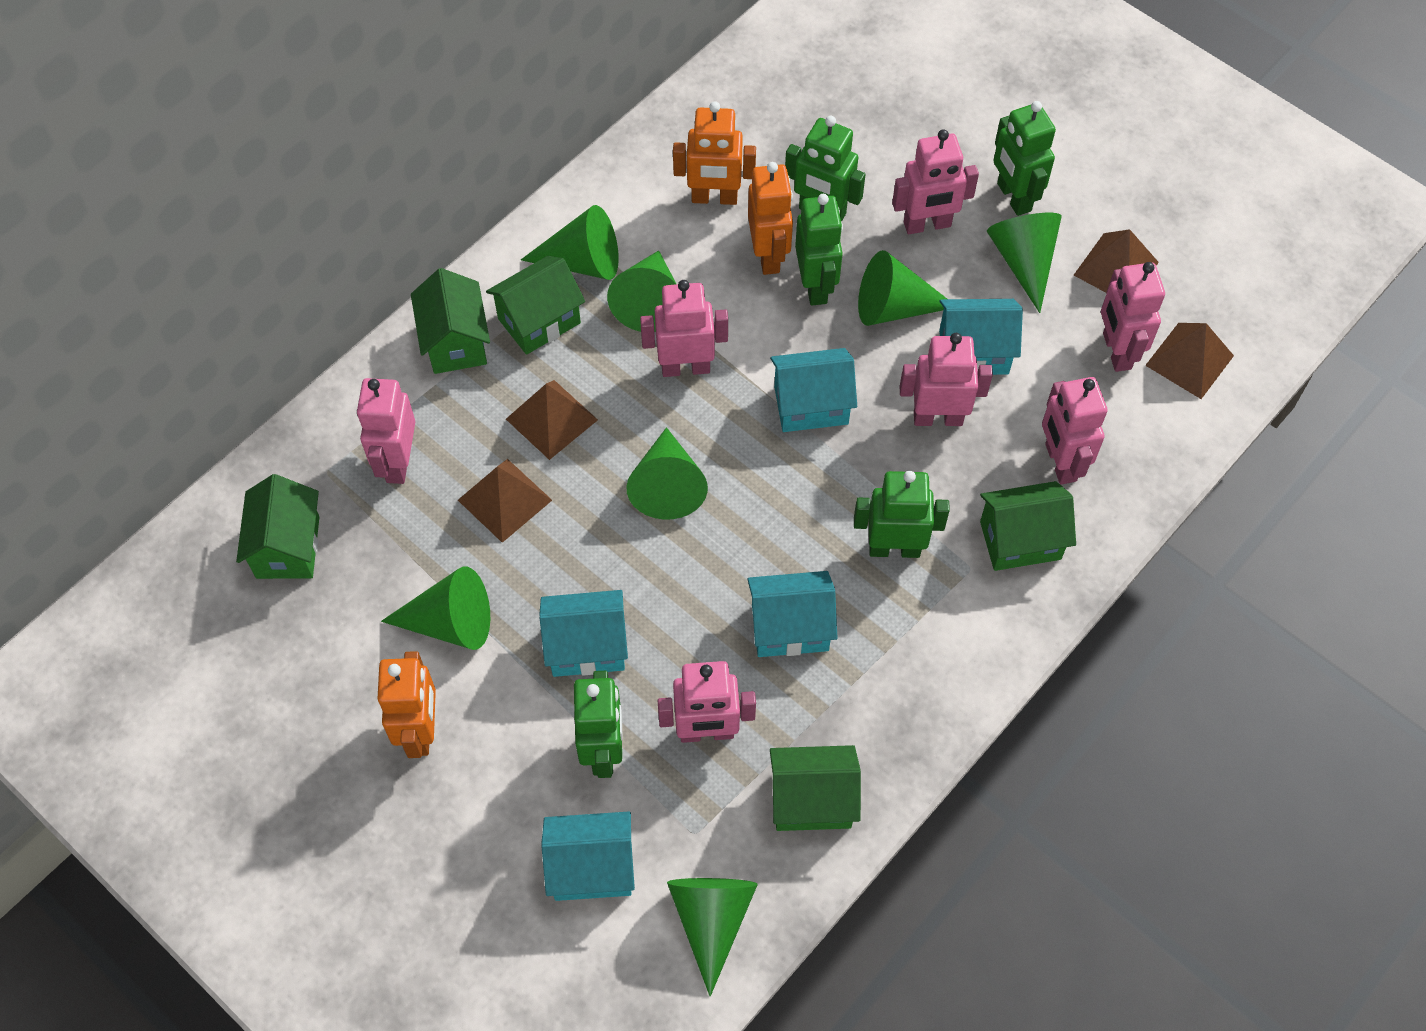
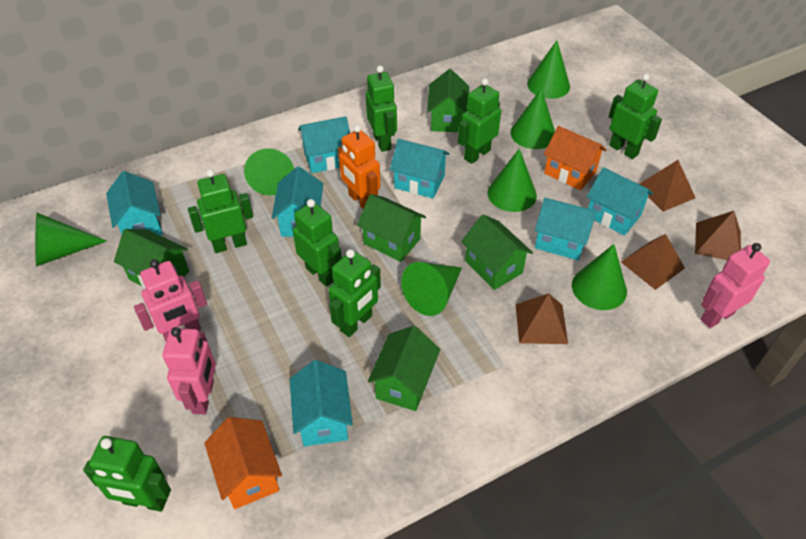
green robot: [574,671,623,778] [785,116,866,222] [795,194,843,306] [854,471,950,558] [993,101,1056,216] = 5 -> [83,436,171,512] [188,169,253,253] [293,199,342,287] [329,249,381,337] [366,66,397,152] [458,78,501,164] [609,74,662,159] = 7
orange house: none = 0 -> [204,417,282,509] [544,126,606,191] = 2
orange robot: [378,651,436,758] [673,101,756,205] [748,162,793,275] = 3 -> [338,125,380,209] = 1
pink robot: [357,378,415,484] [640,280,728,377] [658,661,756,743] [892,129,979,234] [900,333,993,426] [1042,377,1107,485] [1101,262,1165,372] = 7 -> [134,259,207,341] [163,327,216,414] [701,243,770,328] = 3
turquoise house: [539,590,628,677] [541,812,635,901] [747,571,837,657] [770,348,857,432] [939,299,1023,375] = 5 -> [106,171,163,235] [272,166,323,237] [290,360,353,447] [298,116,350,173] [390,139,450,198] [535,198,597,261] [587,167,653,236] = 7

